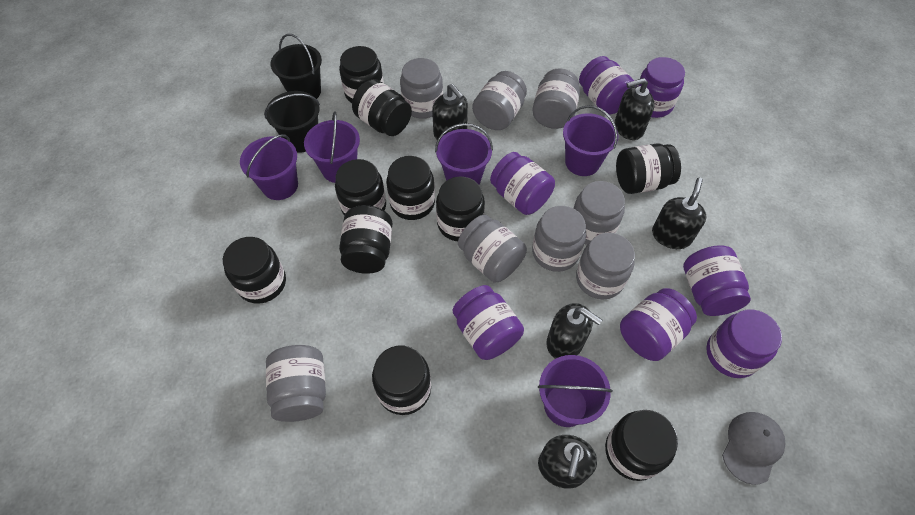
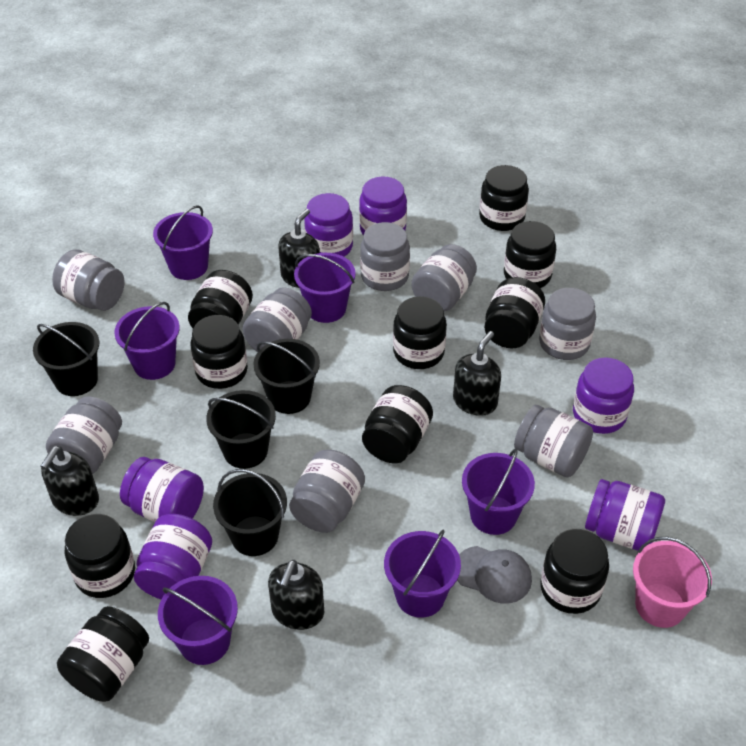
black bucket: [264,91,320,153] [271,34,322,99] = 2 -> [33,322,99,396] [206,390,276,469] [213,469,287,556] [253,339,320,414] = 4
black soap dispenser: [432,84,468,140] [538,435,597,489] [547,303,602,359] [615,78,655,140] [652,178,706,249] = 5 -> [40,446,99,516] [268,560,324,630] [278,209,320,288] [453,331,501,416] = 4
pink bucket: none = 0 -> [633,537,712,628] = 1
purple bucket: [240,134,298,200] [304,111,360,183] [435,123,493,184] [538,355,613,427] [563,105,618,176] = 5 -> [114,302,180,380] [153,206,213,280] [158,576,238,665] [294,253,356,323] [384,530,461,618] [462,449,535,535] = 6
purple jar: [453,285,524,360] [490,152,555,215] [579,56,634,115] [620,288,697,361] [637,57,685,118] [683,245,751,316] [706,310,782,378] = 7 -> [120,457,204,522] [134,514,212,599] [304,193,353,257] [359,177,407,235] [573,357,634,434] [585,479,665,551] = 6

